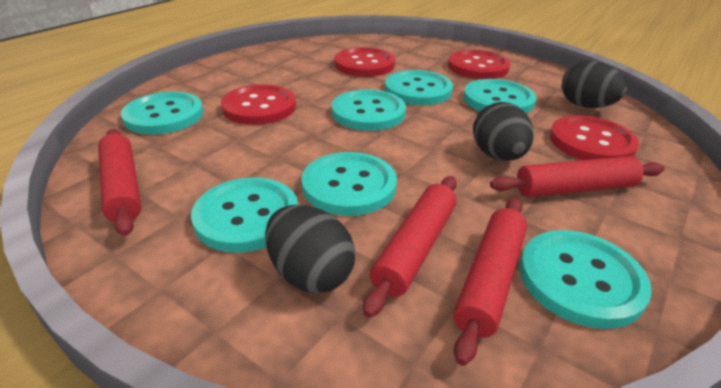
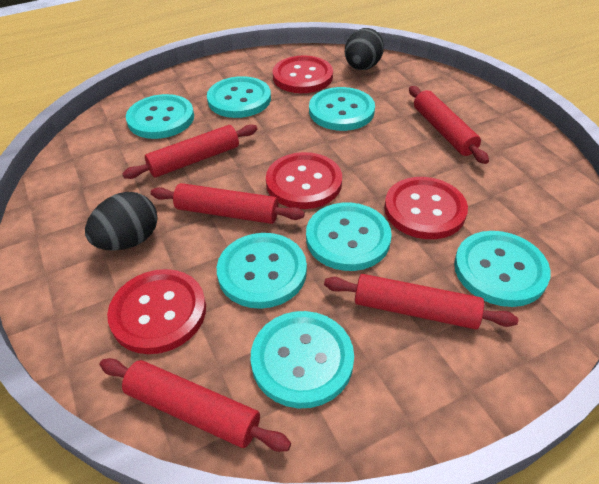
black egg: [265,205,355,293] [473,102,534,161] [562,60,627,108] = 3 -> [85,192,158,251] [345,28,384,70] = 2
red rolling pin: [98,129,142,236] [363,176,457,318] [453,198,527,366] [490,156,665,197] = 4 -> [100,358,291,452] [122,124,257,179] [150,183,305,224] [324,274,518,329] [409,86,489,164] = 5

